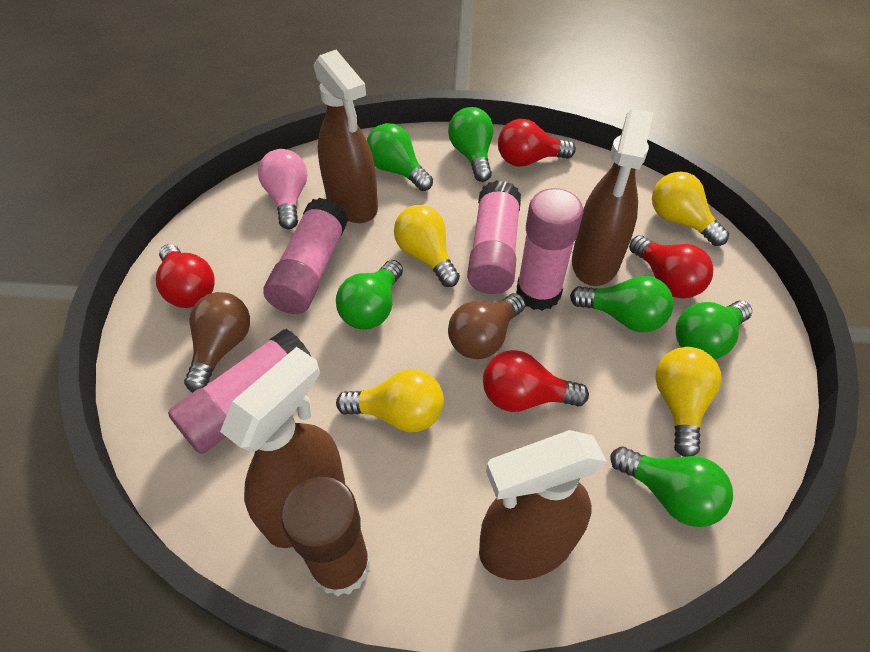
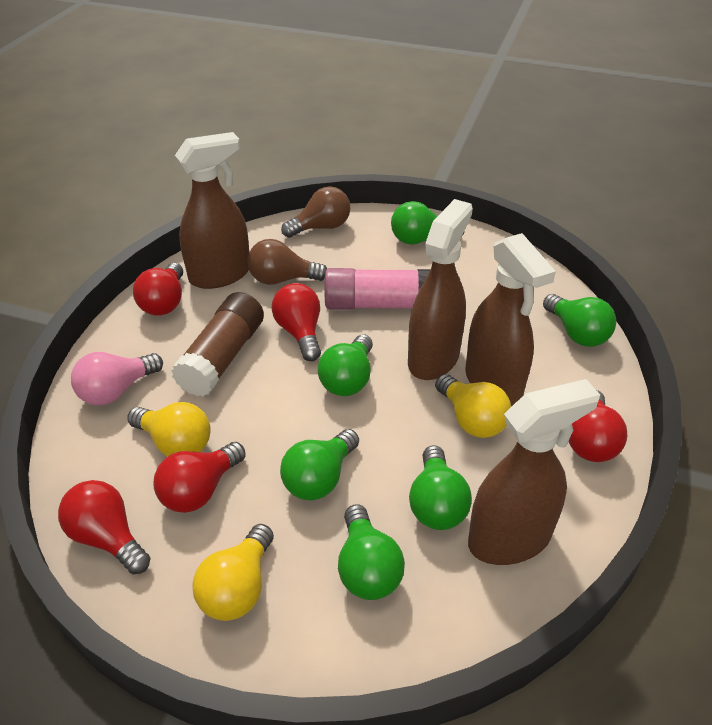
pink glue stick: [168,329,311,454] [263,198,348,314] [467,180,521,294] [516,188,583,311] = 4 -> [325,268,431,310] = 1
red light bulb: [156,244,215,308] [483,350,589,412] [498,119,576,167] [629,235,713,298] = 4 -> [58,480,151,574] [133,263,183,316] [154,442,246,513] [272,283,321,361] [568,390,627,462] = 5
yellow light bulb: [336,369,444,432] [394,205,460,287] [652,172,729,246] [655,347,721,457] = 4 -> [127,402,211,457] [192,524,274,621] [435,374,511,438] = 3

